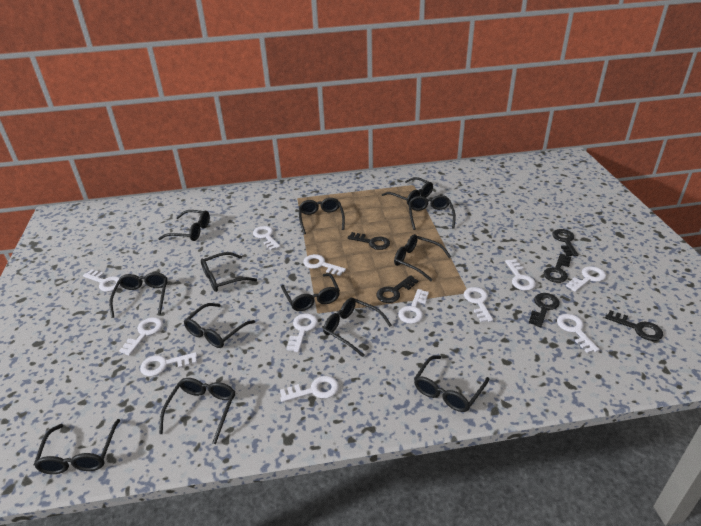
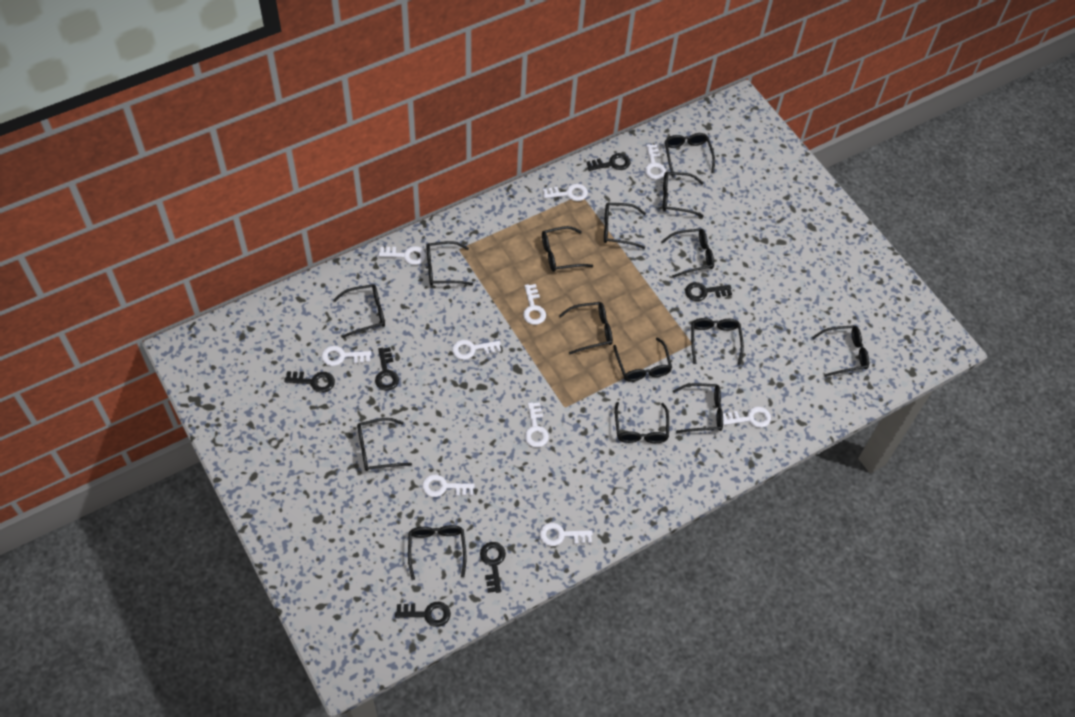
black glasses: [34,419,120,474] [109,272,168,318] [158,210,210,241] [159,378,235,444] [184,303,255,348] [201,252,257,292] [281,273,340,311] [299,198,345,234] [323,298,392,357] [382,177,433,205] [394,234,451,281] [409,195,456,230] [414,355,489,412] = 13 -> [333,284,385,338] [357,418,412,471] [408,525,467,580] [426,241,473,286] [542,226,593,272] [559,302,613,354] [604,203,646,249] [613,337,672,382] [615,402,669,443] [661,228,714,278] [663,172,704,217] [665,133,715,177] [673,383,723,433] [691,318,744,365] [812,325,869,377] = 15
white key: [83,269,120,292] [119,317,163,356] [140,352,197,376] [253,226,281,250] [280,376,339,402] [286,313,318,352] [303,254,346,276] [398,289,429,324] [464,287,493,322] [505,259,536,291] [557,314,600,353] [566,266,606,292] = 12 -> [321,346,371,366] [379,246,426,265] [422,474,475,497] [452,339,501,360] [523,284,546,325] [525,402,549,447] [540,523,593,546] [543,184,588,201] [645,144,666,180] [723,407,771,428] = 10

